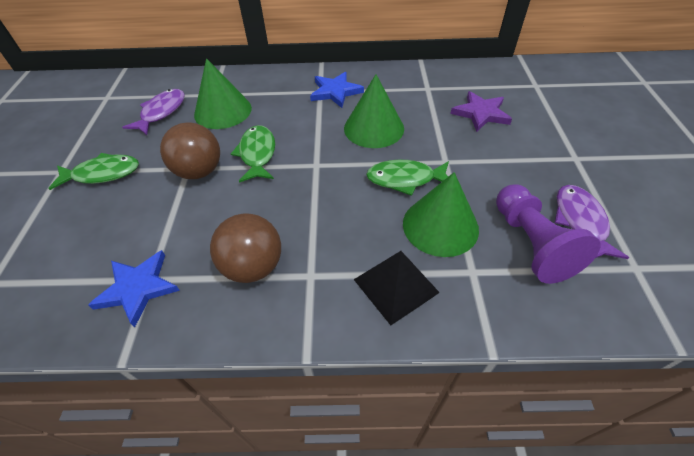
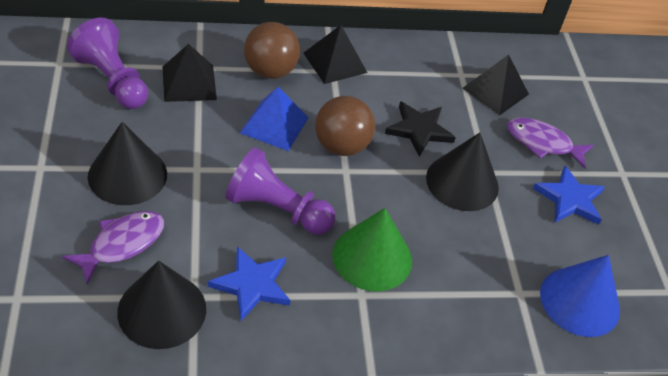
black cone: none = 0 -> [88,122,167,205] [117,261,206,349] [426,132,499,211] = 3
black pyramid: [354,251,440,325] = 1 -> [163,44,217,102] [303,25,367,84] [463,54,529,115] = 3
black star: none = 0 -> [385,101,456,157] = 1
blue cone: none = 0 -> [540,255,620,337] = 1
blue pyramid: none = 0 -> [240,87,309,151] = 1
green cone: [194,58,252,129] [344,74,404,148] [403,172,479,257] = 3 -> [332,208,412,291] = 1
green fish: [49,153,139,190] [231,125,275,183] [366,160,449,196] = 3 -> none = 0
purple pawn: [496,184,601,284] = 1 -> [67,18,148,109] [225,147,335,235] = 2
purple star: [450,91,512,132] = 1 -> none = 0

